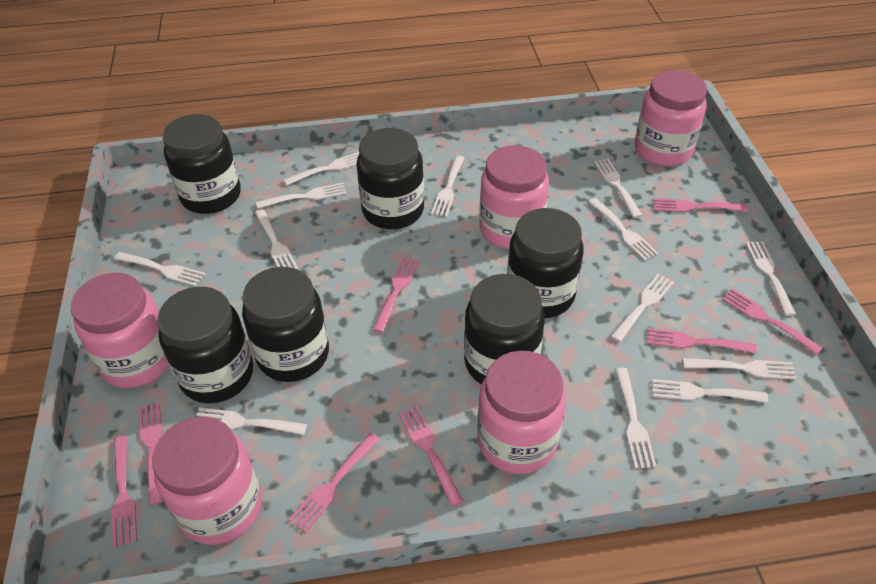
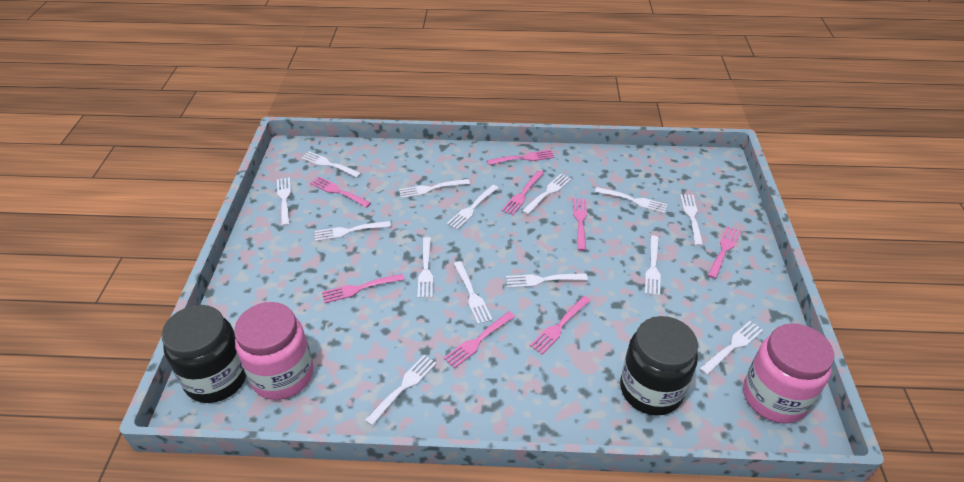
black jar: [157,287,253,403] [163,114,241,214] [242,267,329,382] [356,128,424,229] [464,274,545,385] [507,208,584,318] = 6 -> [161,305,247,403] [620,316,698,416] = 2
pink jar: [71,273,169,388] [152,417,262,545] [477,351,566,474] [479,145,549,249] [634,70,707,167] = 5 -> [234,302,314,400] [743,323,834,424] = 2
white fork: [114,252,205,286] [196,407,307,435] [255,209,298,269] [256,183,347,209] [283,152,359,185] [431,156,464,217] [589,198,658,261] [594,158,643,218] [611,274,674,342] [615,368,657,468] [652,379,768,403] [682,358,796,380] [746,241,796,316] = 13 -> [277,177,291,226] [301,151,361,178] [314,221,391,241] [365,355,437,426] [399,179,470,198] [418,237,433,298] [447,185,498,230] [454,261,492,324] [506,273,588,288] [522,174,571,215] [595,187,668,213] [645,236,661,296] [680,194,703,246] [699,321,763,375] = 14

